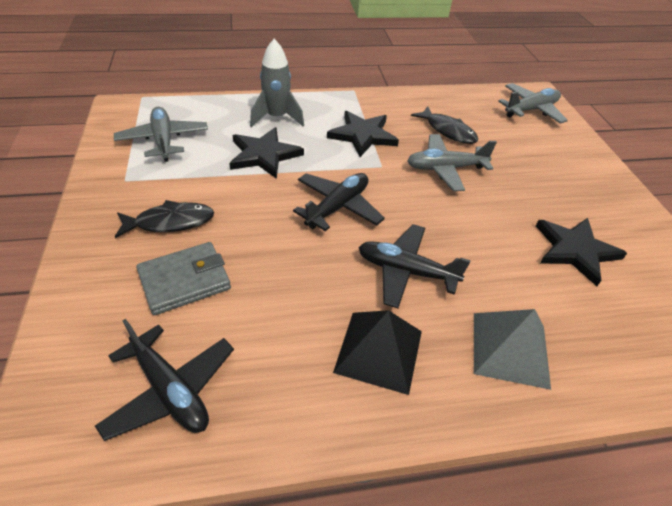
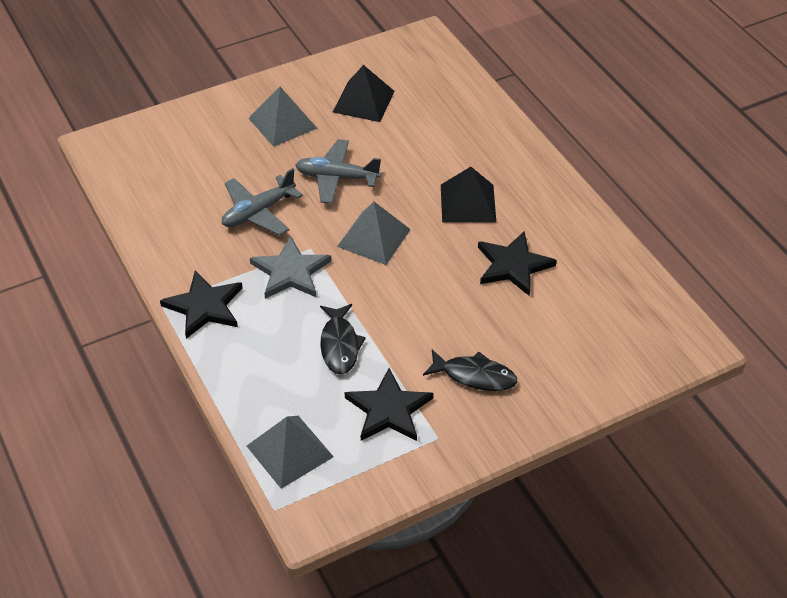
black plane: [95,319,234,441] [293,173,385,231] [358,224,471,308] = 3 -> none = 0
black pyramid: [333,310,422,395] = 1 -> [333,65,395,122] [441,167,496,222] = 2
grey plane: [114,107,208,162] [407,134,497,191] [498,83,568,124] = 3 -> [222,168,303,236] [295,139,381,204] = 2
grey pyramid: [474,309,551,390] = 1 -> [247,416,334,489] [249,87,317,147] [337,202,411,265] = 3
grey rocket: [250,39,304,127] = 1 -> none = 0
grey star: none = 0 -> [250,235,331,299] = 1
grey wallet: [136,242,231,315] = 1 -> none = 0

